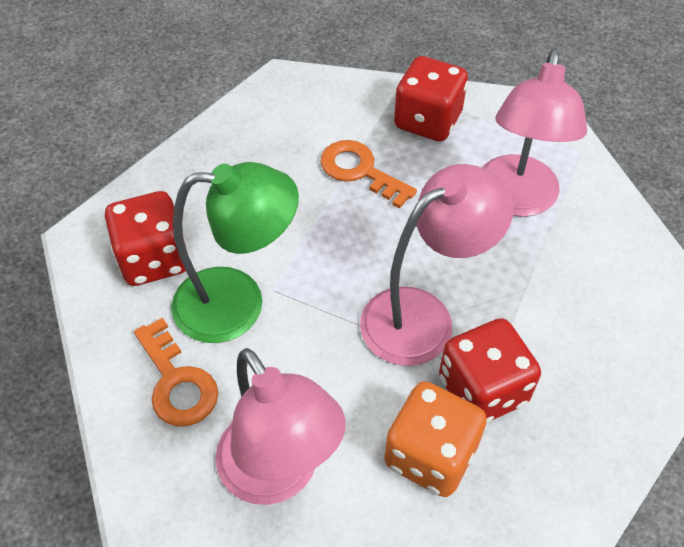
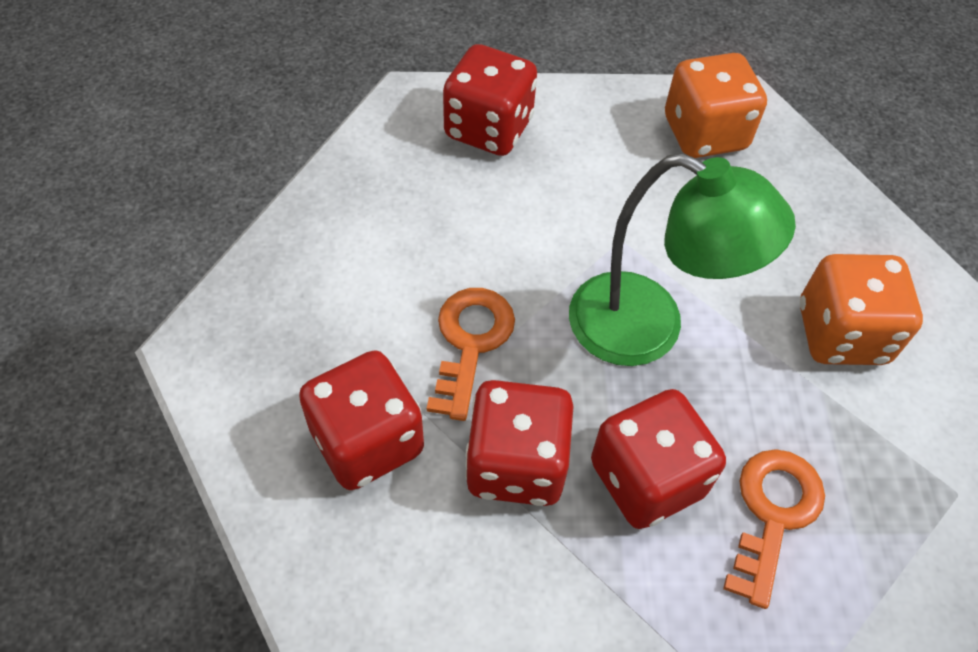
orange dice: [384,381,487,497] = 1 -> [665,53,767,158] [800,254,923,365] = 2
pink lamp: [215,348,346,505] [360,164,514,366] [482,49,587,217] = 3 -> none = 0
red dice: [104,191,187,286] [394,56,468,142] [439,318,541,424] = 3 -> [299,350,424,490] [443,44,537,156] [465,380,574,506] [591,389,726,529] = 4

